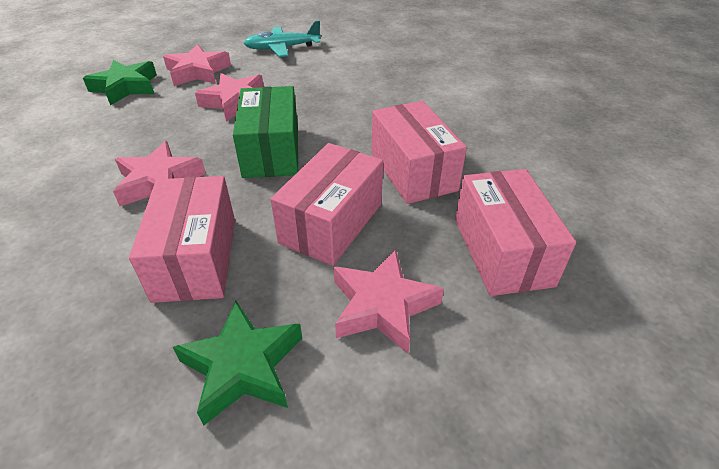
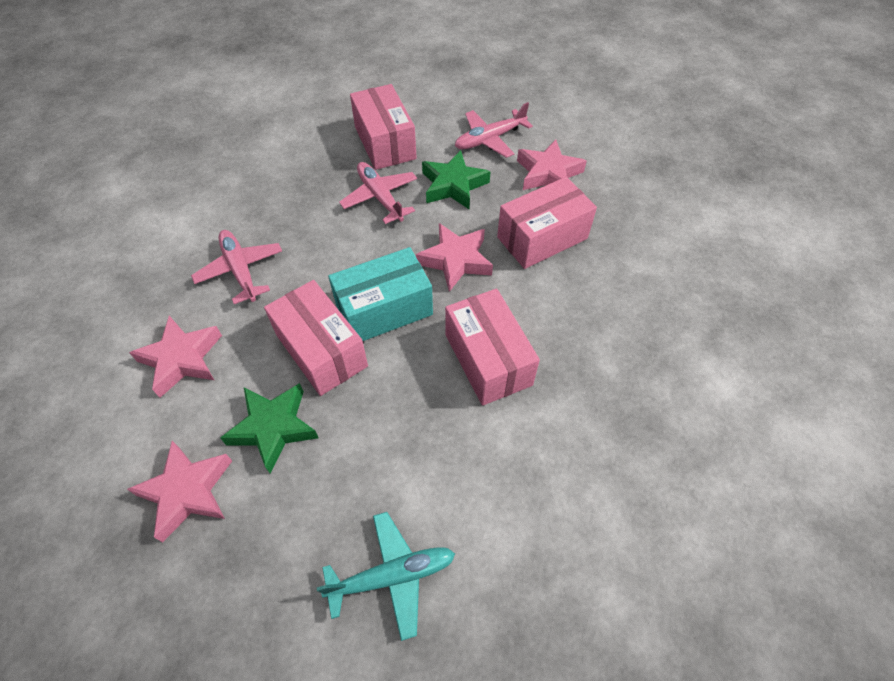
green box: [233,86,298,178] = 1 -> none = 0
pink plane: none = 0 -> [191,230,282,304] [339,162,417,224] [455,102,533,158] = 3
turquoise box: none = 0 -> [328,247,433,341] = 1

